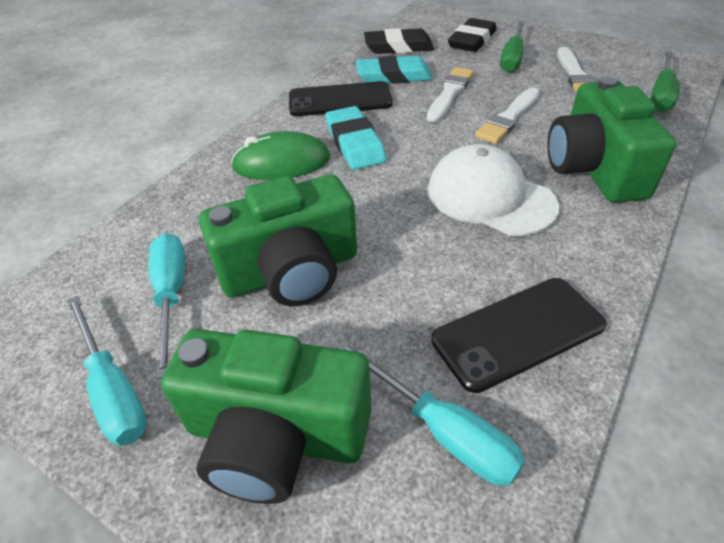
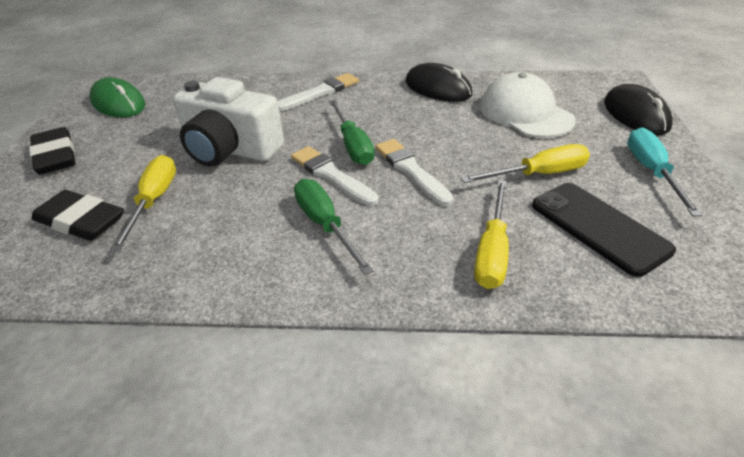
black mouse: none = 0 -> [406,63,473,102] [604,84,672,135] = 2
black phone: [289,81,393,116] [431,278,607,393] = 2 -> [532,183,676,277] = 1
green camera: [161,329,371,504] [199,174,357,307] [547,77,676,202] = 3 -> none = 0
turquoise eraser: [325,106,386,170] [356,56,433,84] = 2 -> none = 0
turquoise screwdriver: [67,296,147,446] [149,233,185,379] [336,339,525,486] = 3 -> [627,127,702,216] = 1
white camera: none = 0 -> [173,77,284,167] = 1
yellow screwdriver: none = 0 -> [110,155,176,252] [461,144,590,183] [474,180,509,289] = 3

